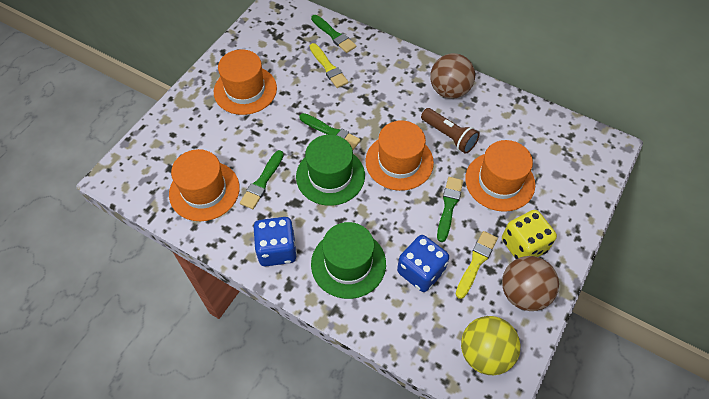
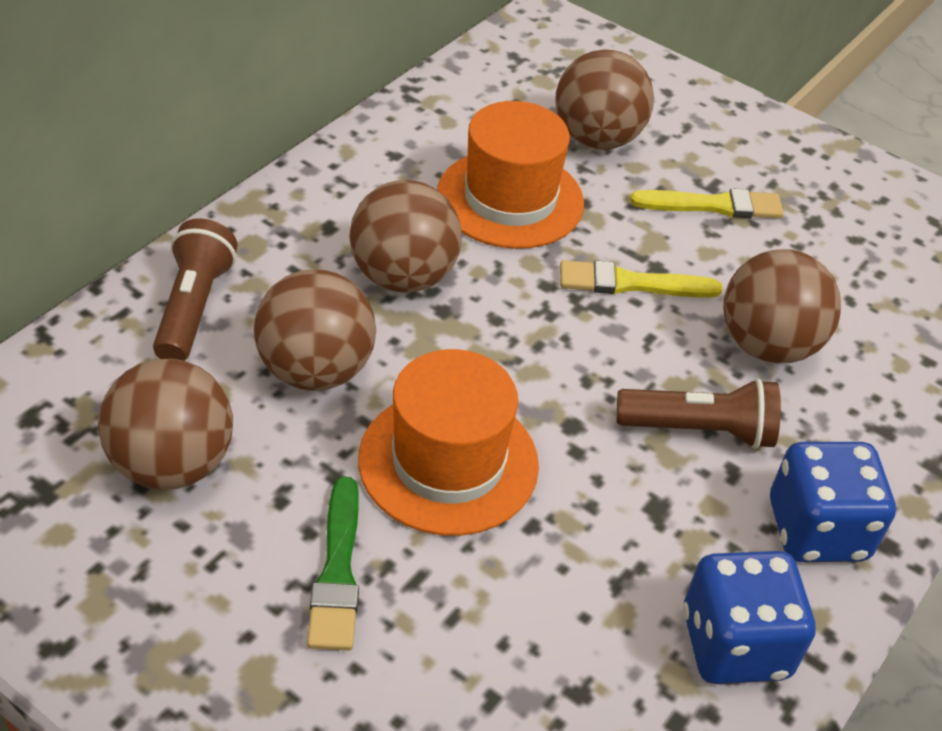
brown ball: [430,53,475,99] [502,256,559,311] = 2 -> [98,359,233,490] [254,269,376,391] [349,180,462,293] [556,50,654,150] [723,249,841,363] = 5
brown flashlight: [421,108,480,154] = 1 -> [153,218,238,361] [616,378,781,449] = 2
green brush: [240,150,284,209] [299,113,361,150] [311,15,357,53] [437,177,463,242] = 4 -> [307,477,359,651] = 1
green hat: [296,135,365,206] [311,222,386,299] = 2 -> none = 0
orange hat: [169,149,240,221] [214,49,277,115] [365,120,434,191] [465,140,535,212] = 4 -> [358,349,539,536] [437,101,584,249] = 2
yellow ball: [461,316,520,375] = 1 -> none = 0
yellow dice: [502,210,557,259] = 1 -> none = 0

